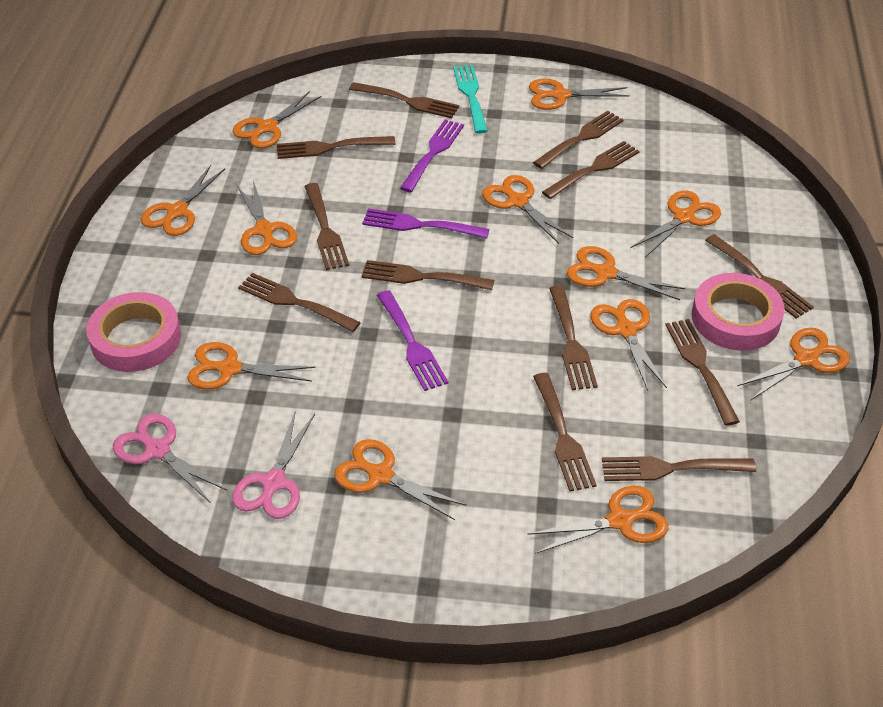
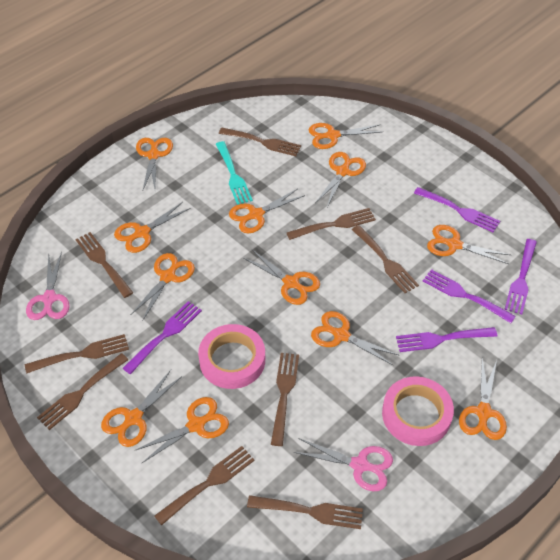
brown fork: [238,273,361,332] [277,136,396,159] [304,183,349,270] [349,82,459,118] [361,260,494,290] [533,110,624,169] [533,373,597,492] [542,141,640,199] [549,286,598,390] [602,456,756,481] [665,319,740,426] [705,234,814,318] = 12 -> [25,334,129,373] [37,353,128,430] [75,232,133,298] [154,446,255,526] [219,128,301,156] [247,495,363,529] [271,353,299,446] [287,208,376,240] [352,225,419,293] = 9
purple fork: [362,208,489,239] [377,290,449,391] [400,119,464,192] = 3 -> [123,301,202,374] [396,327,497,352] [414,187,500,232] [423,269,516,323] [504,239,537,314] = 5

